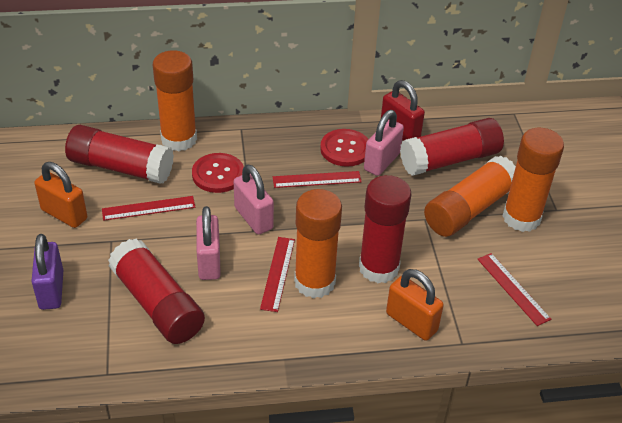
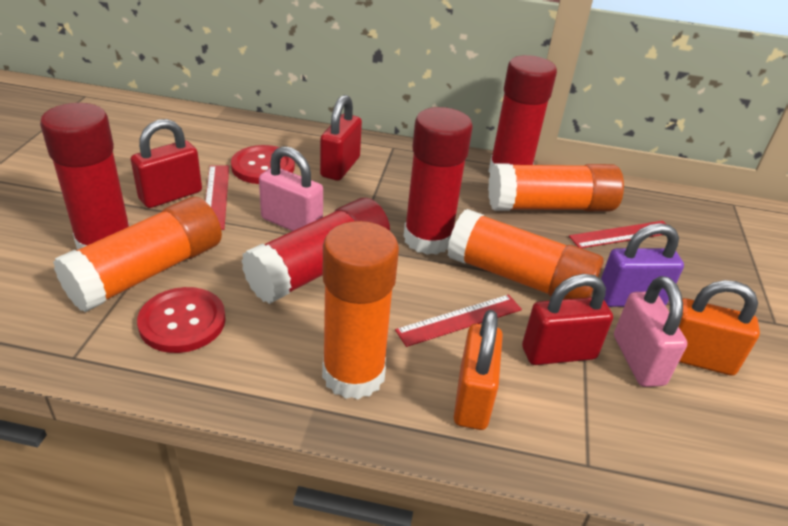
pink padlock: [196,206,221,280] [234,164,274,235] [364,110,404,176] = 3 -> [259,146,323,231] [614,276,687,387] = 2
red padlock: [381,80,425,141] = 1 -> [131,119,202,208] [320,95,362,181] [522,274,613,365] = 3
red ruler: [102,196,195,221] [260,237,295,312] [273,171,362,188] [478,253,551,326] = 4 -> [205,165,229,230] [395,295,522,347] [569,221,666,248] = 3

